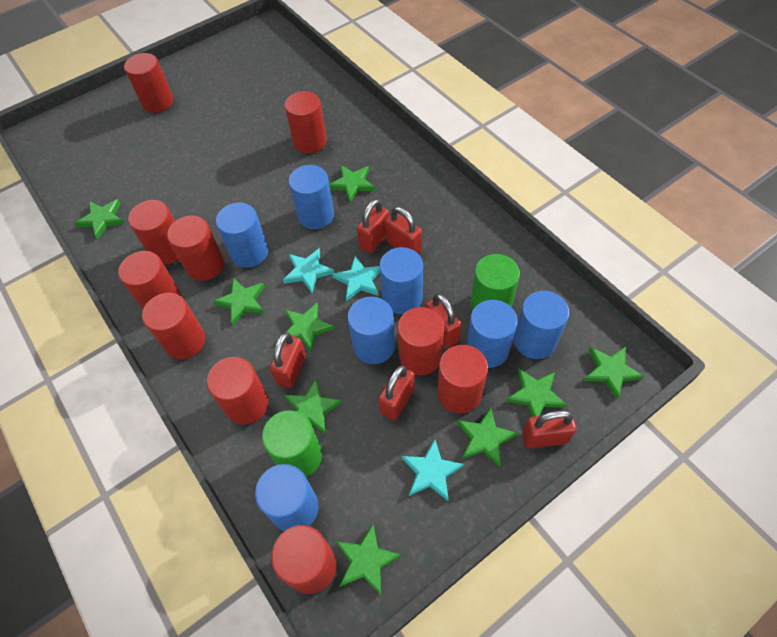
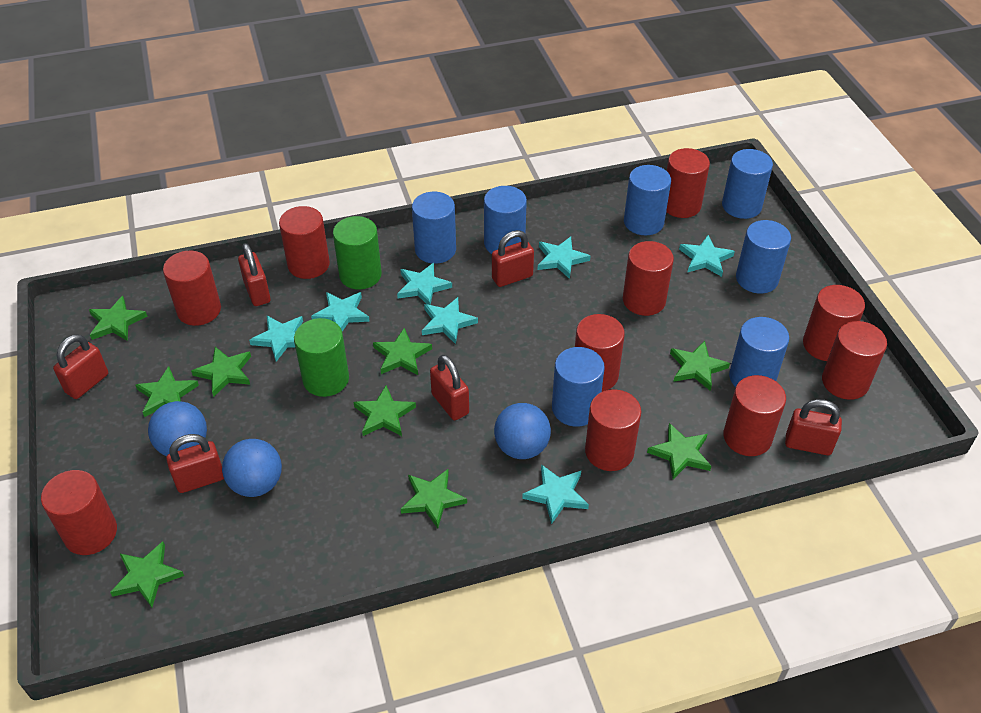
blue ball: none = 0 -> [148,401,207,456] [222,439,282,497] [494,403,551,459] = 3
turquoise star: [283,248,334,293] [332,256,380,301] [402,439,464,501] = 3 -> [249,316,303,362] [311,292,370,331] [397,263,452,305] [422,297,478,344] [522,464,589,524] [538,237,590,279] [679,235,735,277] = 7

